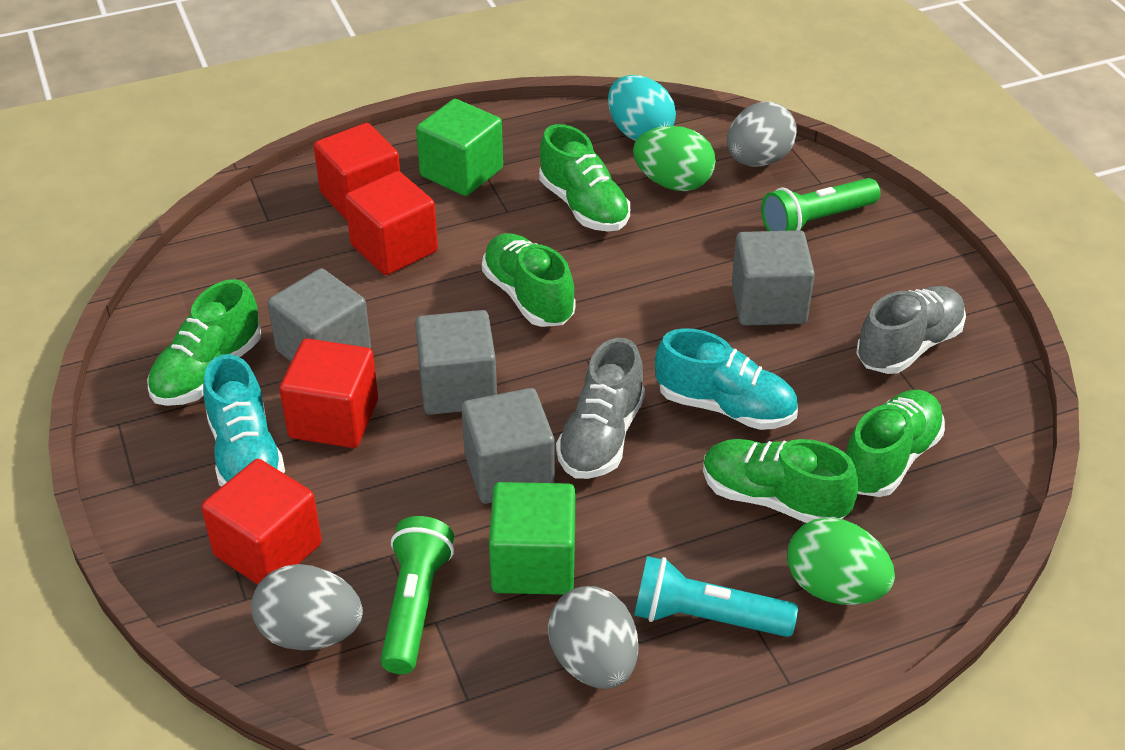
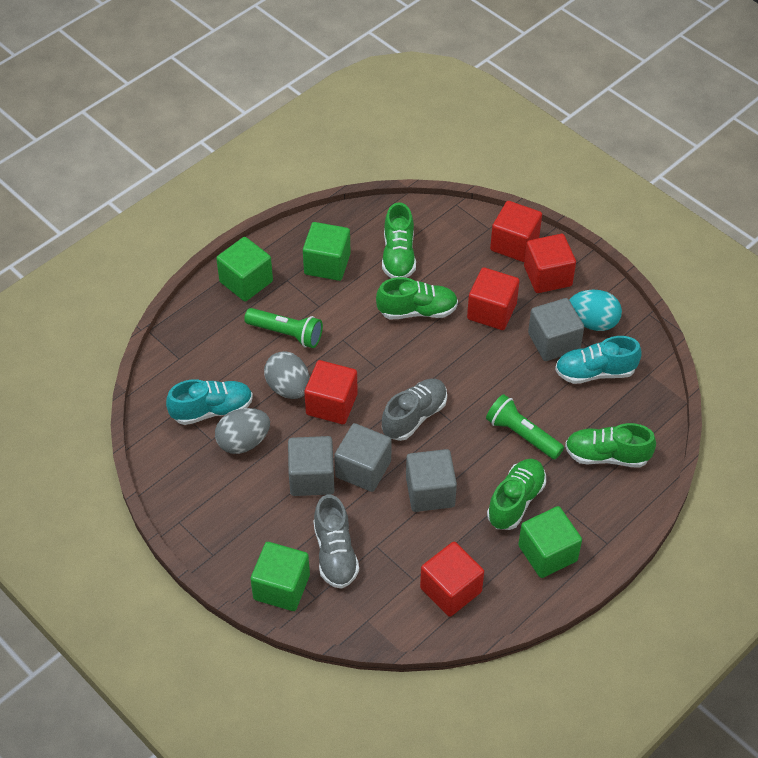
green cube: [416,99,503,196] [489,482,575,595] = 2 -> [216,237,273,301] [251,542,310,611] [303,222,351,281] [518,506,582,578] = 4
green egg: [633,126,716,191] [787,518,895,605] = 2 -> none = 0
green shoe: [147,279,261,406] [482,233,576,327] [539,124,630,232] [703,439,859,523] [846,390,945,497] = 5 -> [376,277,458,319] [382,202,416,278] [487,459,546,530] [565,423,656,468] = 4
grey egg: [251,564,363,651] [548,586,638,689] [727,102,797,166] = 3 -> [215,408,270,454] [264,351,310,399] = 2
red cube: [201,459,322,585] [279,339,378,448] [314,123,400,221] [345,171,438,275] = 4 -> [304,360,358,424] [420,542,484,617] [467,267,520,330] [490,201,542,262] [524,234,576,293] = 5
turquoise flashlight: [634,556,798,637] = 1 -> none = 0

